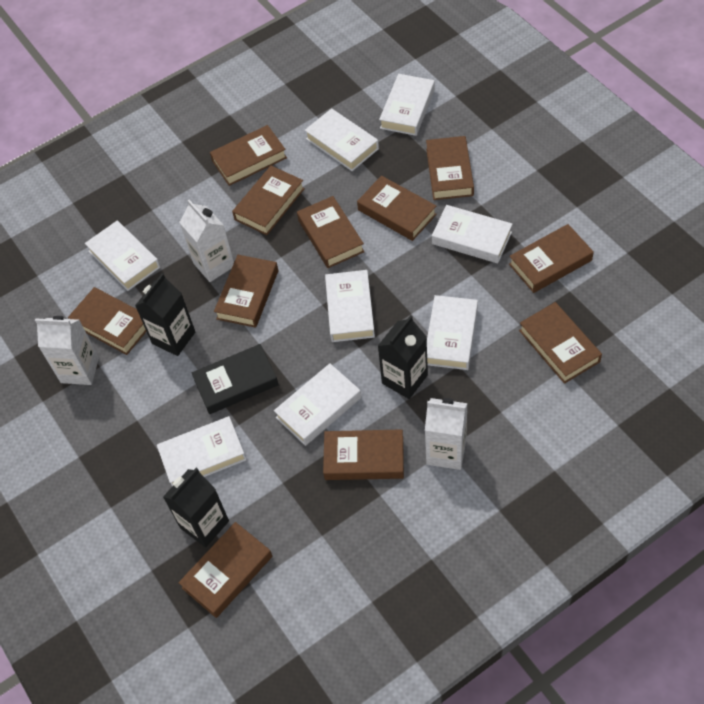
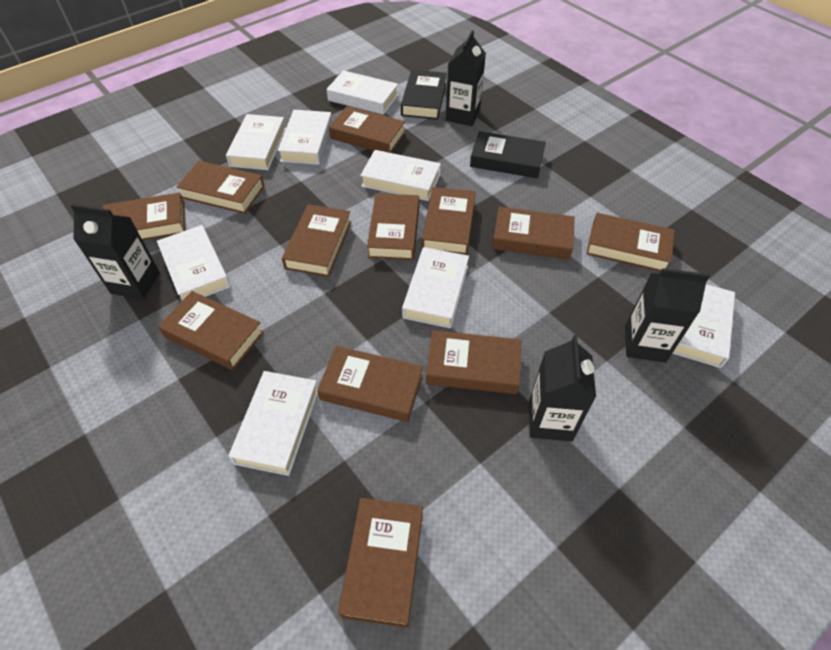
black book: [192,344,279,414] = 1 -> [401,70,447,120] [470,131,546,178] = 2
black carton: [135,273,195,356] [163,468,229,548] [378,315,428,399] = 3 -> [70,204,160,299] [446,30,486,126] [529,335,596,441] [625,268,710,363] = 4
brown book: [68,287,147,355] [178,522,272,618] [210,125,287,186] [214,255,278,328] [232,166,305,235] [297,196,365,268] [323,429,404,480] [357,176,437,241] [426,136,474,200] [509,224,594,293] [519,302,602,384] = 11 -> [103,193,186,241] [158,291,264,370] [177,161,265,214] [282,204,351,277] [317,346,423,422] [329,106,405,153] [338,498,423,628] [367,193,419,260] [422,187,476,255] [426,330,521,394] [492,207,575,260] [586,213,675,272] = 12
white carton: [35,316,99,385] [179,200,234,282] [425,398,468,470] = 3 -> none = 0

